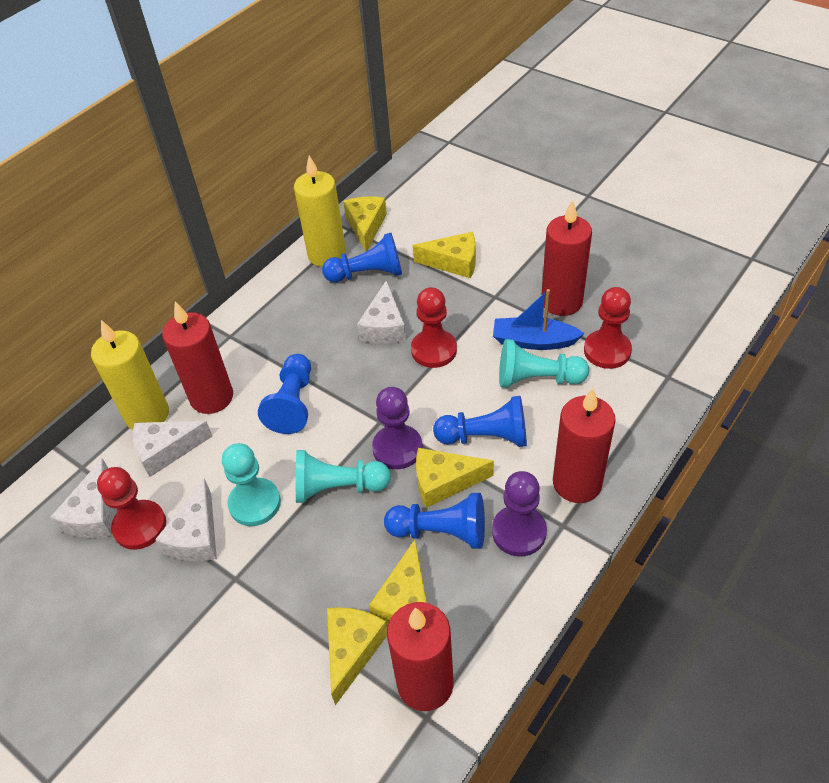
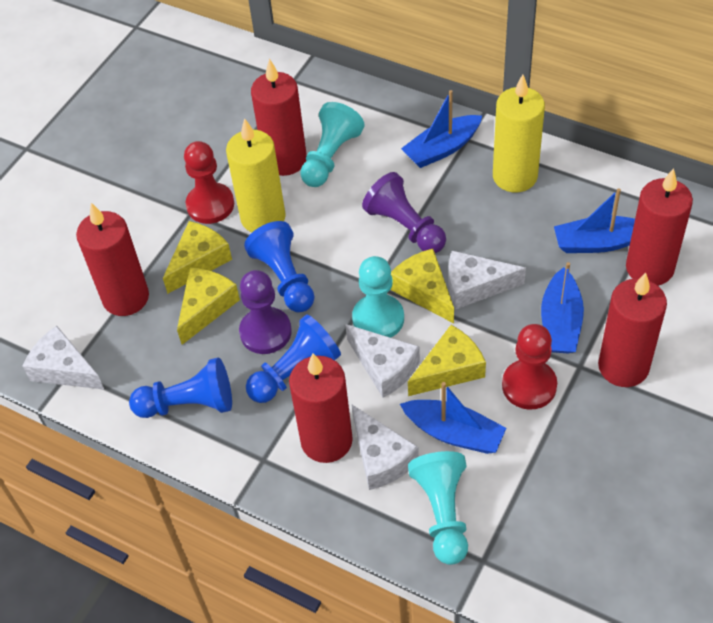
blue boat: [493,289,585,350] = 1 -> [400,382,506,454] [401,90,482,168] [541,262,584,353] [554,188,635,253] = 4
blue pawn: [258,354,311,434] [322,233,402,282] [384,493,485,549] [433,396,527,447] = 4 -> [129,357,232,418] [244,221,315,312] [246,315,341,403] = 3
red candle: [162,301,233,414] [387,602,454,711] [541,200,592,316] [553,388,616,503] = 4 -> [76,203,149,316] [251,59,307,176] [289,353,353,463] [598,272,667,387] [626,168,693,286] = 5
red pawn: [97,467,166,550] [411,287,457,368] [584,287,632,369] = 3 -> [184,141,234,224] [502,324,557,409] = 2
yellow cheese: [327,607,387,705] [343,196,387,252] [369,540,427,625] [413,232,476,278] [416,448,494,508] = 5 -> [163,221,232,294] [177,268,240,345] [390,249,454,323] [408,325,486,396] = 4

